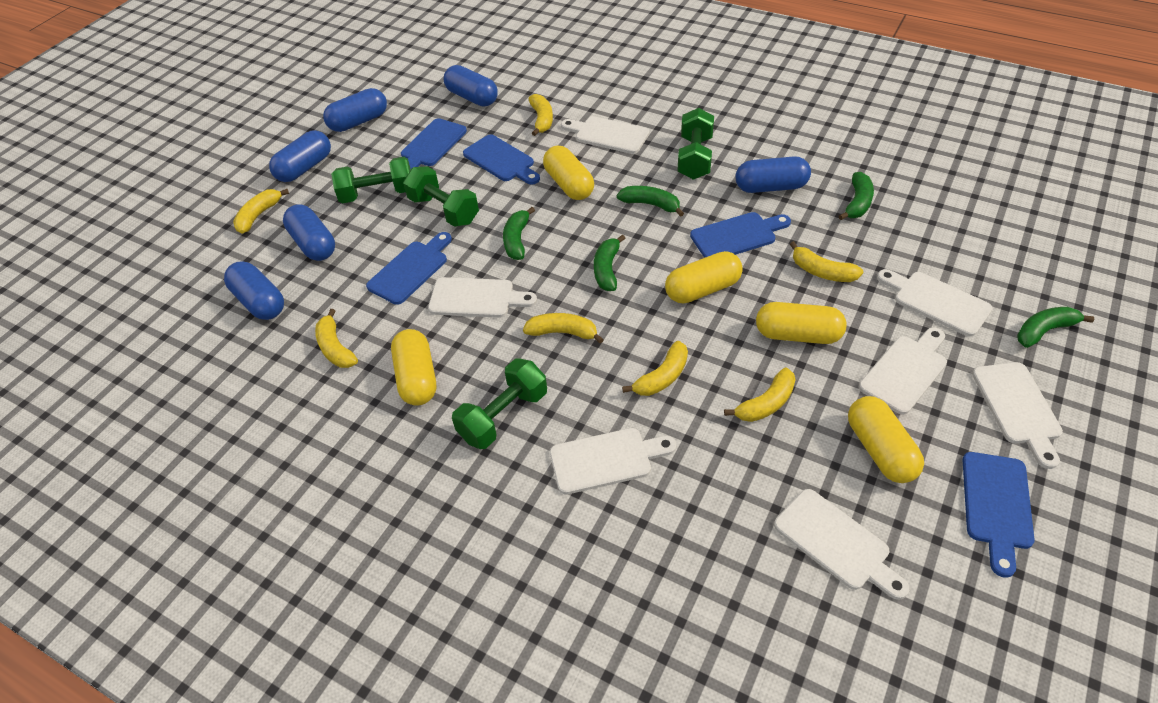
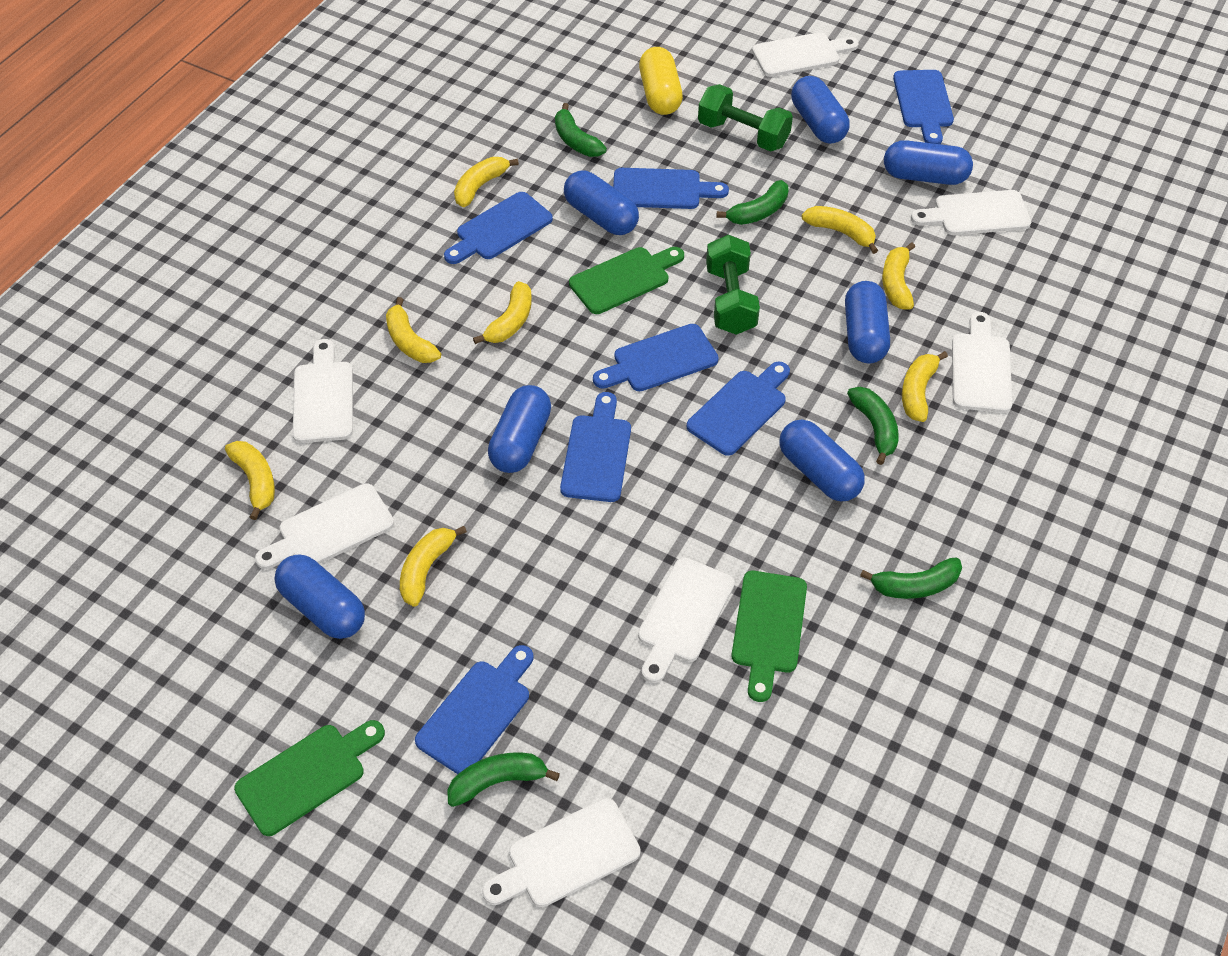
blue capsule: [224,261,284,320] [269,130,331,182] [283,204,335,261] [323,88,387,132] [444,65,498,106] [735,156,811,193] = 6 -> [274,554,365,639] [488,385,551,473] [564,171,639,235] [779,420,865,501] [791,76,849,144] [845,281,890,364] [884,140,973,185] = 7
blue cutting board: [366,232,452,305] [401,118,467,169] [463,134,540,185] [690,212,791,258] [963,452,1035,578] = 5 -> [415,645,534,774] [444,192,553,264] [560,392,631,502] [593,324,719,391] [613,168,729,209] [686,361,790,456] [893,70,954,144] = 7
green cutting board: none = 0 -> [234,720,385,836] [569,247,684,314] [731,571,807,702] = 3
green dumbbell: [331,157,411,204] [403,166,479,227] [452,359,547,449] [678,108,714,180] = 4 -> [698,84,793,151] [706,235,760,335] = 2
yellow banana: [233,189,289,234] [315,309,358,368] [523,313,604,344] [529,94,553,136] [622,341,688,396] [724,367,796,422] [790,241,863,282] = 7 -> [225,441,275,520] [386,297,441,363] [400,526,467,607] [454,157,519,207] [473,281,532,344] [802,206,878,254] [882,242,915,309] [902,351,948,422] = 8
yellow capsule: [391,329,436,406] [543,146,594,200] [665,251,743,303] [756,302,847,344] [848,396,924,483] = 5 -> [639,47,683,115] = 1

